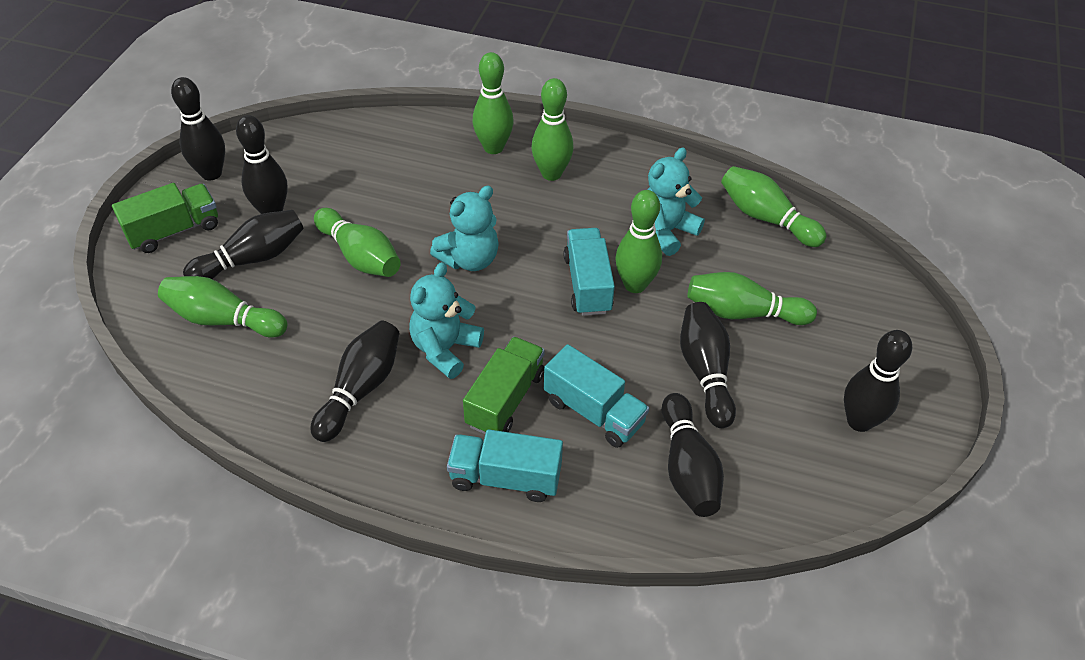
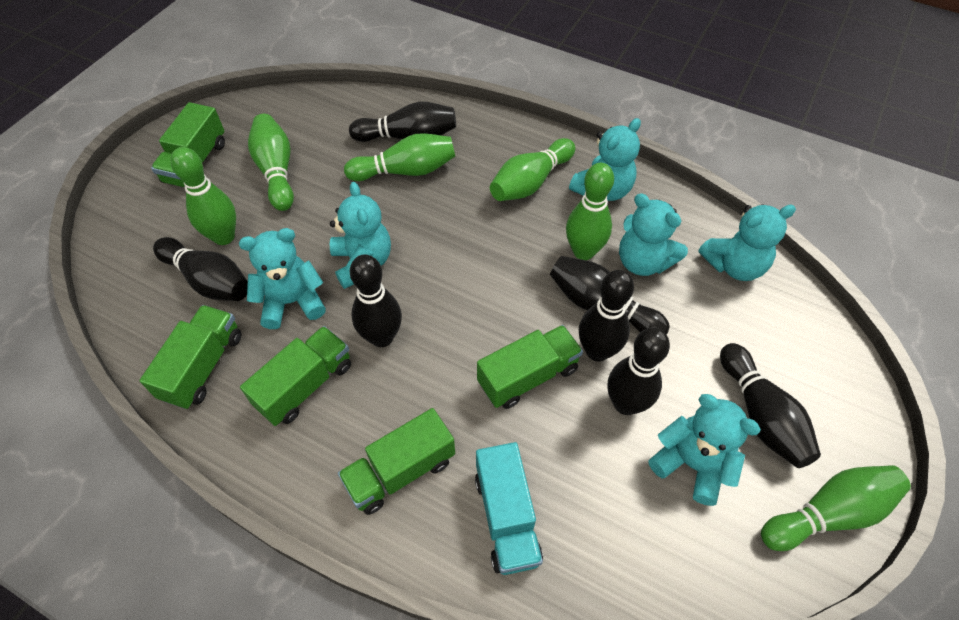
green bowling pin: [158,276,288,337] [314,208,401,277] [472,52,514,154] [531,78,574,181] [615,190,662,293] [688,272,817,325] [721,166,827,247] = 7 -> [170,147,236,245] [248,114,294,211] [344,133,455,181] [490,138,575,201] [566,163,614,260] [761,465,911,551] = 6
green truck: [112,183,218,253] [463,337,545,434] = 2 -> [139,305,241,409] [151,102,225,187] [240,326,351,426] [338,408,455,515] [477,325,583,409] = 5
turquoise teddy bear: [409,262,484,379] [430,186,499,271] [647,147,705,256] = 3 -> [239,228,326,329] [330,182,391,289] [569,118,641,201] [619,193,688,276] [649,394,761,506] [699,204,796,281] = 6
turquoise truck: [447,429,563,502] [544,344,649,448] [563,228,615,316] = 3 -> [475,442,543,575] = 1

